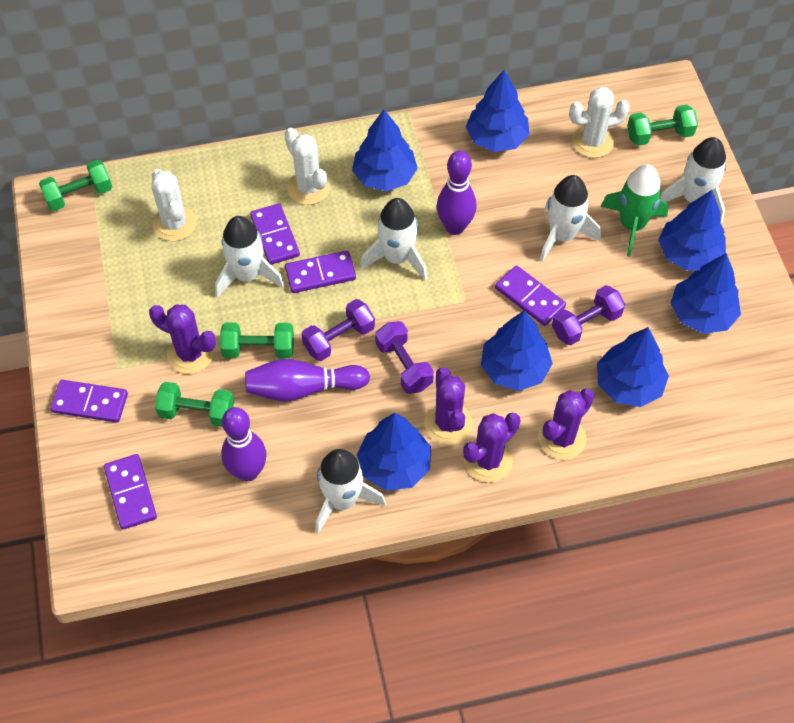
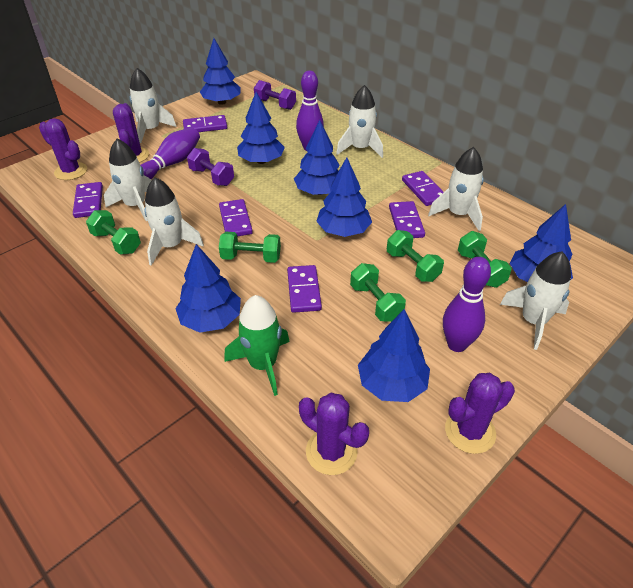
green dumbbell: [39,160,112,211] [155,382,234,427] [220,322,294,358] [627,104,698,146] = 4 -> [86,210,141,254] [219,232,281,263] [350,263,406,322] [387,230,444,282] [458,231,512,288] = 5
purple domino: [50,380,128,423] [104,454,157,530] [250,204,300,265] [285,250,356,293] [495,265,566,326] = 5 -> [73,182,103,218] [183,115,227,132] [219,199,253,236] [287,265,322,313] [389,201,425,238] [402,171,444,206] = 6
purple dumbbell: [301,299,375,361] [375,321,434,394] [552,285,625,345] = 3 -> [187,148,234,186] [254,80,296,110] = 2
white cactus: [151,169,197,241] [284,128,330,205] [569,87,630,158] = 3 -> none = 0
white rocket: [215,216,284,298] [315,449,386,534] [360,198,427,281] [540,175,601,262] [660,137,726,223] = 5 -> [104,139,152,221] [129,68,177,143] [144,177,204,266] [336,85,383,158] [428,147,484,231] [500,251,571,350] = 6

